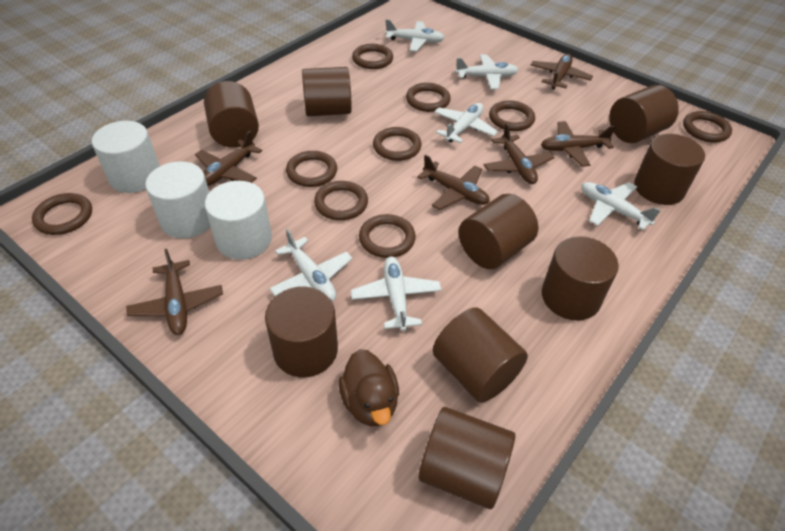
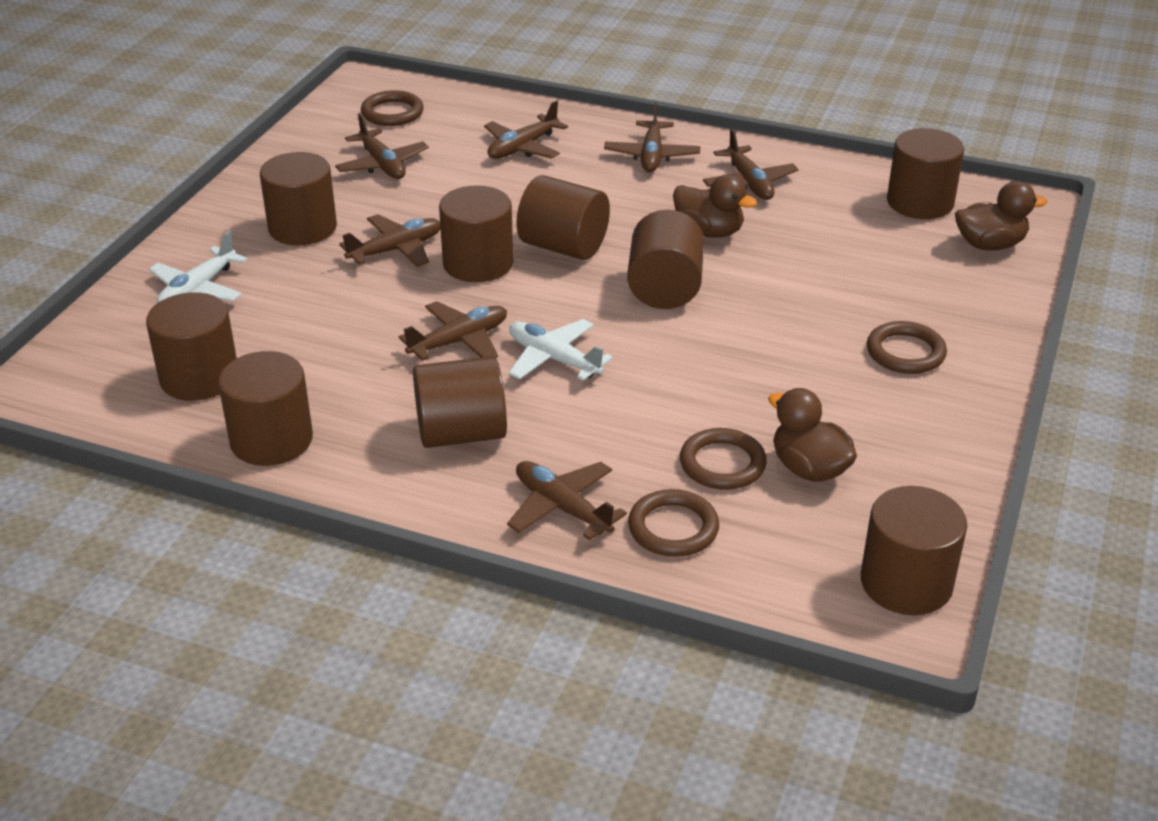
brown duck: [338,349,399,426] = 1 -> [673,174,757,238] [768,388,857,482] [955,181,1047,250] = 3
brown plane: [126,249,223,335] [195,131,262,186] [417,155,490,210] [484,123,555,184] [531,54,593,90] [541,121,616,167] = 6 -> [335,114,429,179] [340,214,441,267] [399,301,507,361] [484,101,568,159] [507,461,627,540] [604,102,700,172] [703,129,799,200] = 7
brown ring: [32,193,92,235] [286,151,337,187] [314,181,368,220] [352,44,393,69] [359,214,416,258] [373,127,422,161] [406,83,451,112] [489,100,535,131] [683,111,732,143] = 9 -> [361,90,424,126] [628,489,719,557] [680,428,767,490] [867,321,947,374] = 4
white cylinder: [92,121,160,193] [145,161,210,238] [204,181,272,260] = 3 -> none = 0
white plane: [269,229,352,301] [351,256,442,332] [385,19,445,52] [434,103,498,143] [455,54,518,89] [581,182,661,230] = 6 -> [149,231,248,303] [508,319,613,381] = 2

